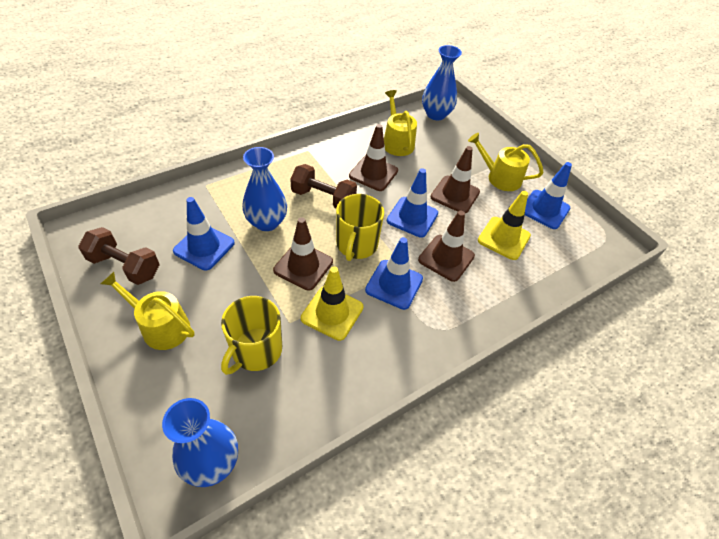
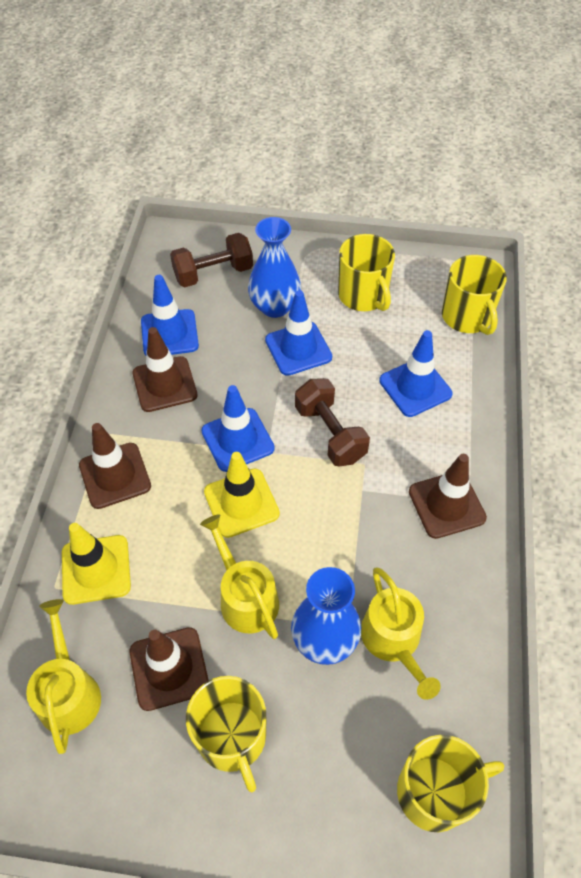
blue vase: [162,398,238,487] [242,147,287,231] [422,45,462,120] = 3 -> [248,217,301,318] [291,567,361,665] = 2
yellow mug: [221,296,282,375] [336,194,384,261] = 2 -> [186,676,266,792] [338,234,395,311] [397,735,504,832] [442,255,507,335] = 4

